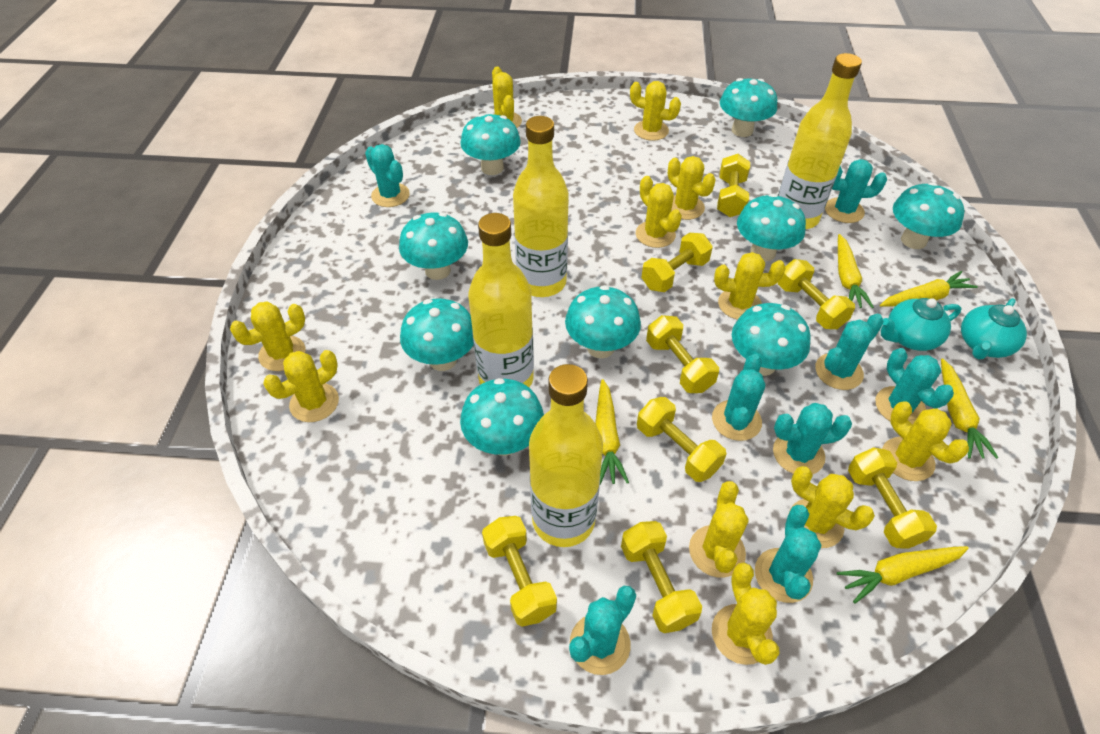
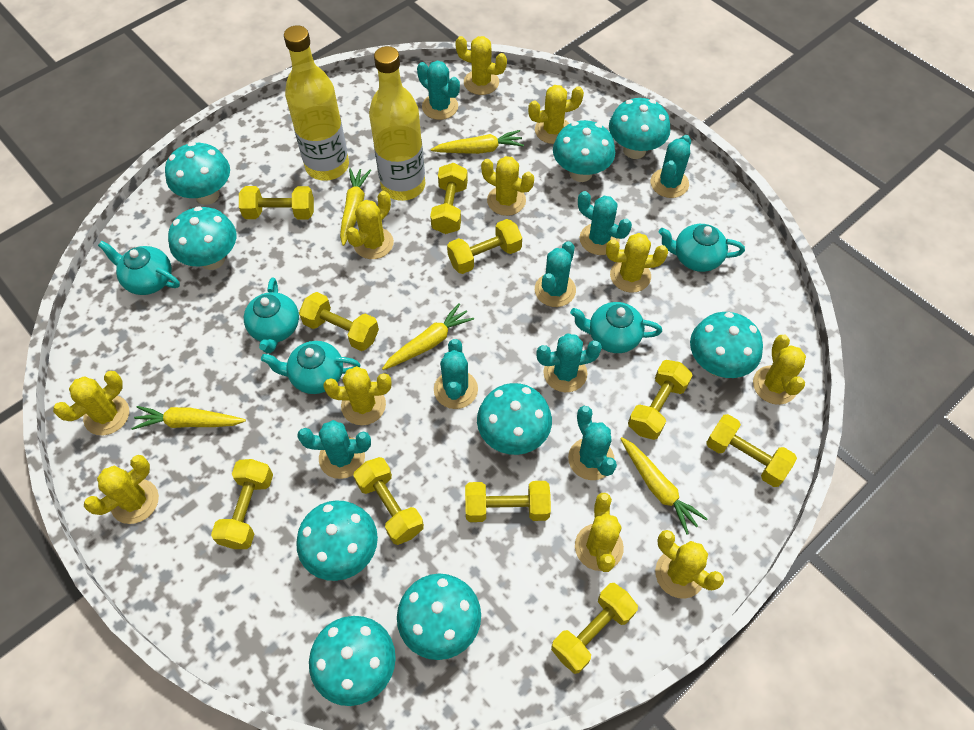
turquoise teapot: [881,298,961,351] [961,298,1027,360] = 2 -> [98,241,180,295] [244,277,299,353] [261,341,361,394] [570,302,662,353] [659,224,745,272] = 5
yellow bottle: [468,213,534,387] [513,116,569,297] [529,364,603,547] [778,53,862,229] = 4 -> [284,25,349,181] [369,46,425,201] = 2
yellow dumbbell: [482,516,557,627] [621,521,702,633] [637,397,726,482] [641,233,713,292] [646,315,719,393] [717,154,750,217] [778,259,855,329] [848,448,937,549] = 8 -> [211,459,273,549] [239,186,314,219] [299,292,379,351] [353,457,424,545] [430,163,468,234] [447,219,522,274] [465,481,551,522] [551,583,638,674] [628,360,693,440] [706,414,797,487] = 10

